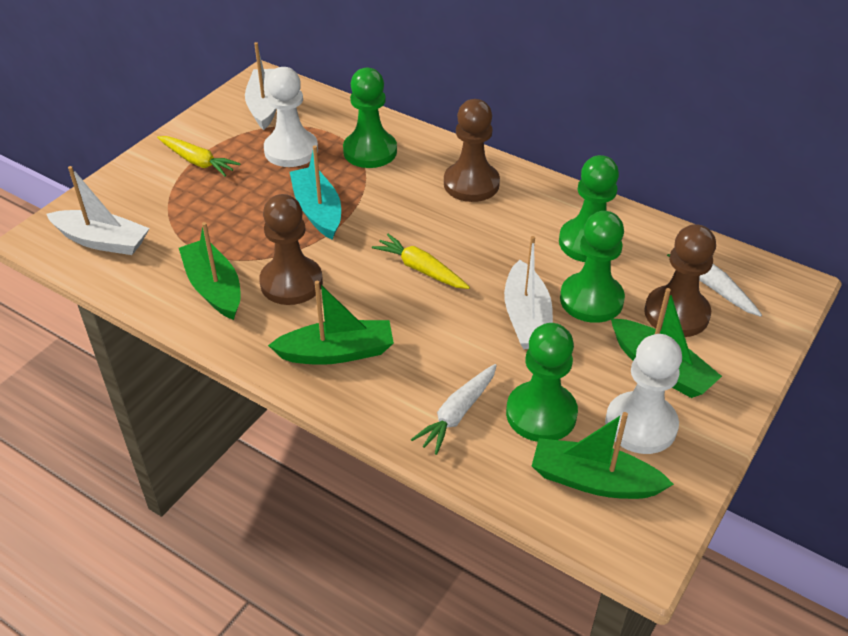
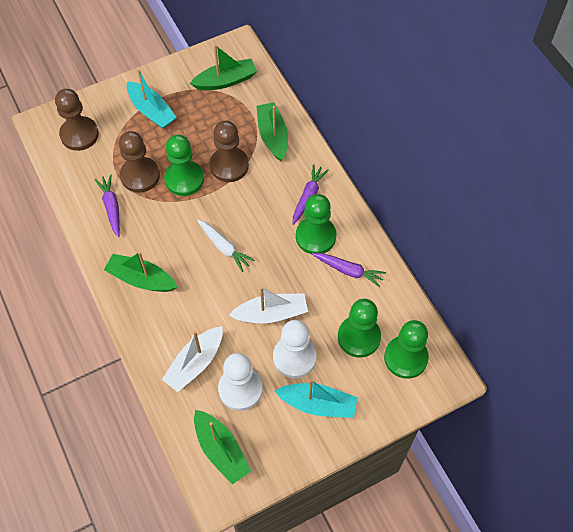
purple carrot: none = 0 -> [95,175,120,237] [293,164,329,225] [312,253,386,287] = 3
turquoise boat: [290,145,341,240] = 1 -> [127,69,177,129] [275,379,358,418] = 2
white boat: [46,166,150,255] [245,42,277,130] [504,236,553,349] = 3 -> [162,326,223,392] [229,287,308,323] = 2
white carrot: [411,364,497,455] [667,254,762,317] = 2 -> [197,219,255,272] = 1
yellow carrot: [157,136,240,177] [372,234,470,289] = 2 -> none = 0

